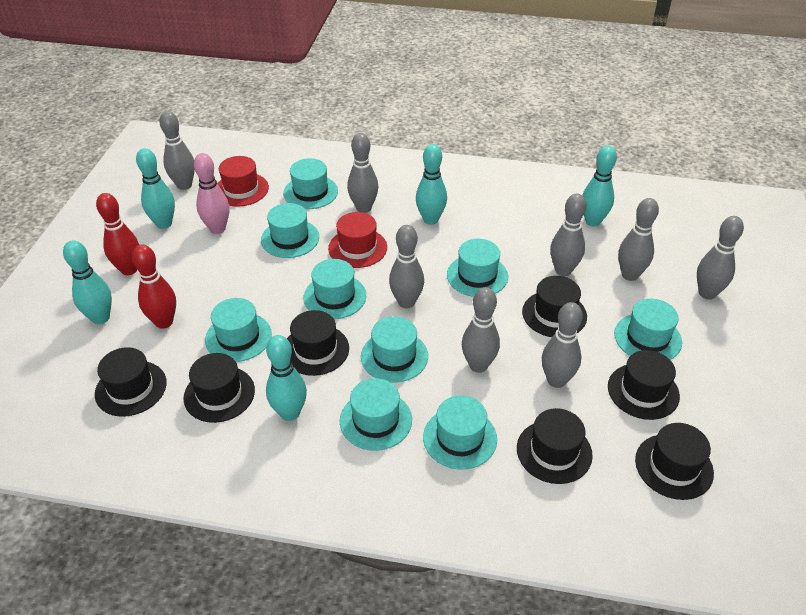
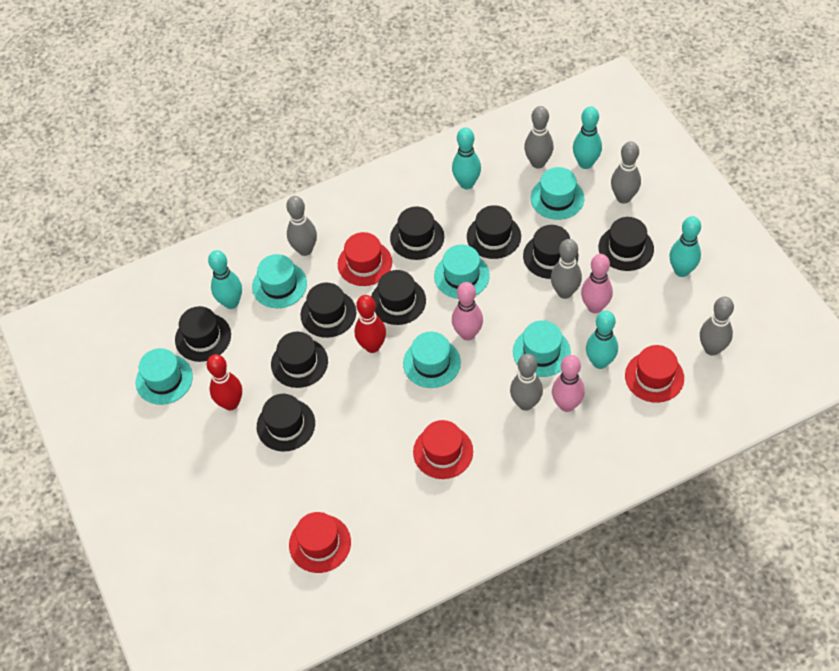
black hat: [95,347,167,417] [183,353,255,423] [287,310,349,376] [517,408,593,484] [522,276,587,337] [608,350,680,420] [635,423,714,500] = 7 -> [175,306,231,362] [257,394,315,452] [271,332,328,388] [300,283,356,338] [371,270,426,325] [390,207,444,260] [467,205,521,259] [523,225,578,279] [599,217,654,271] = 9
grey bowling pin: [159,111,195,190] [347,133,378,213] [389,225,424,309] [462,287,500,373] [542,302,583,388] [550,194,586,276] [618,198,659,281] [697,216,744,299] = 8 -> [286,196,317,256] [510,354,543,411] [524,106,553,169] [551,239,582,299] [611,141,641,204] [700,297,734,356] = 6
pink bowling pin: [194,153,229,234] = 1 -> [452,282,483,341] [552,355,585,412] [581,254,613,313] = 3
red hat: [217,156,269,207] [328,212,387,268] = 2 -> [289,512,351,573] [338,232,392,286] [413,420,473,479] [625,345,684,403] = 4
turquoise hat: [205,298,272,362] [261,203,319,258] [283,158,338,209] [304,259,366,319] [340,378,412,451] [361,316,428,383] [423,395,497,470] [447,239,508,297] [614,299,682,360] = 9 -> [136,348,193,405] [252,254,307,308] [403,332,461,388] [434,245,490,299] [513,320,571,377] [531,167,584,220] = 6

